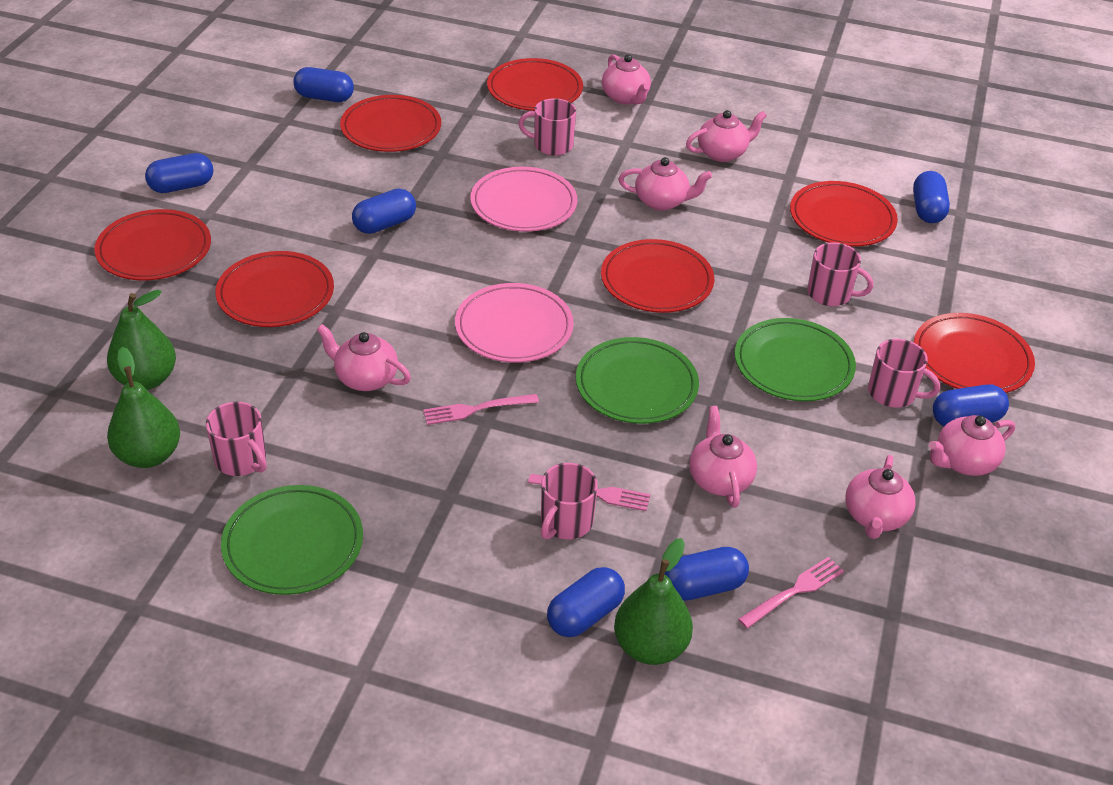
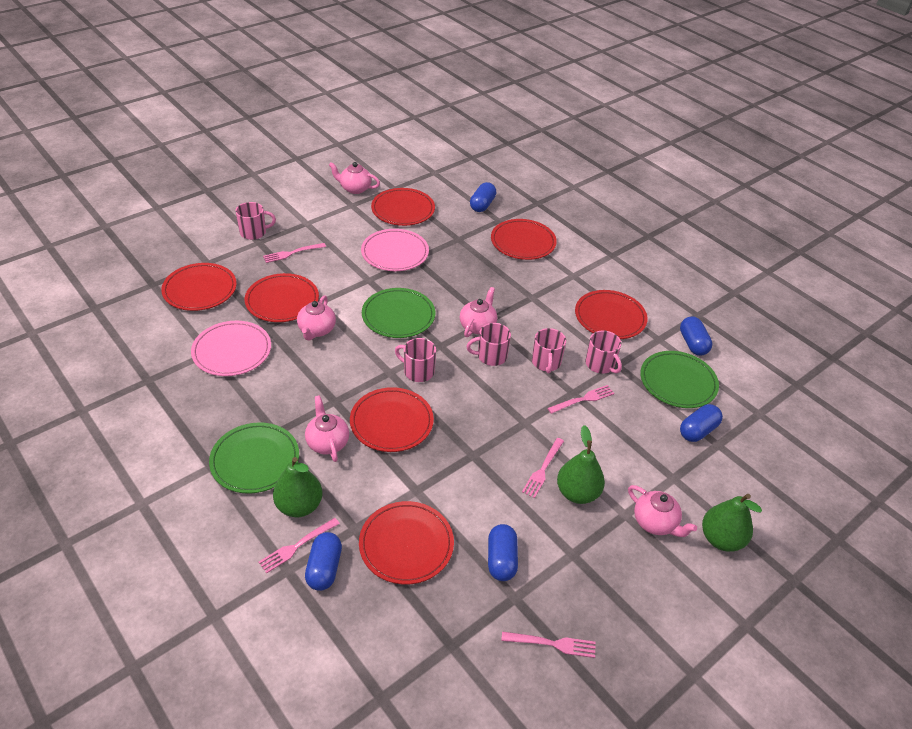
blue capsule: [145,153,213,193] [293,67,354,102] [352,189,416,234] [547,567,625,637] [664,547,749,601] [913,171,950,223] [933,385,1009,426] = 7 -> [305,532,342,591] [470,182,496,212] [488,524,518,581] [680,316,712,355] [680,404,723,442] = 5
pink fork: [423,394,539,425] [528,474,650,511] [738,557,844,629] = 3 -> [258,518,340,574] [263,243,326,263] [501,631,595,658] [522,438,564,498] [548,385,615,414] = 5
pink teapot: [316,324,411,391] [602,54,651,105] [618,157,712,211] [686,110,767,162] [689,406,757,508] [845,455,916,539] [929,415,1015,476] = 7 -> [297,295,336,341] [305,395,349,462] [329,162,380,194] [460,287,497,337] [628,485,697,537] = 5

